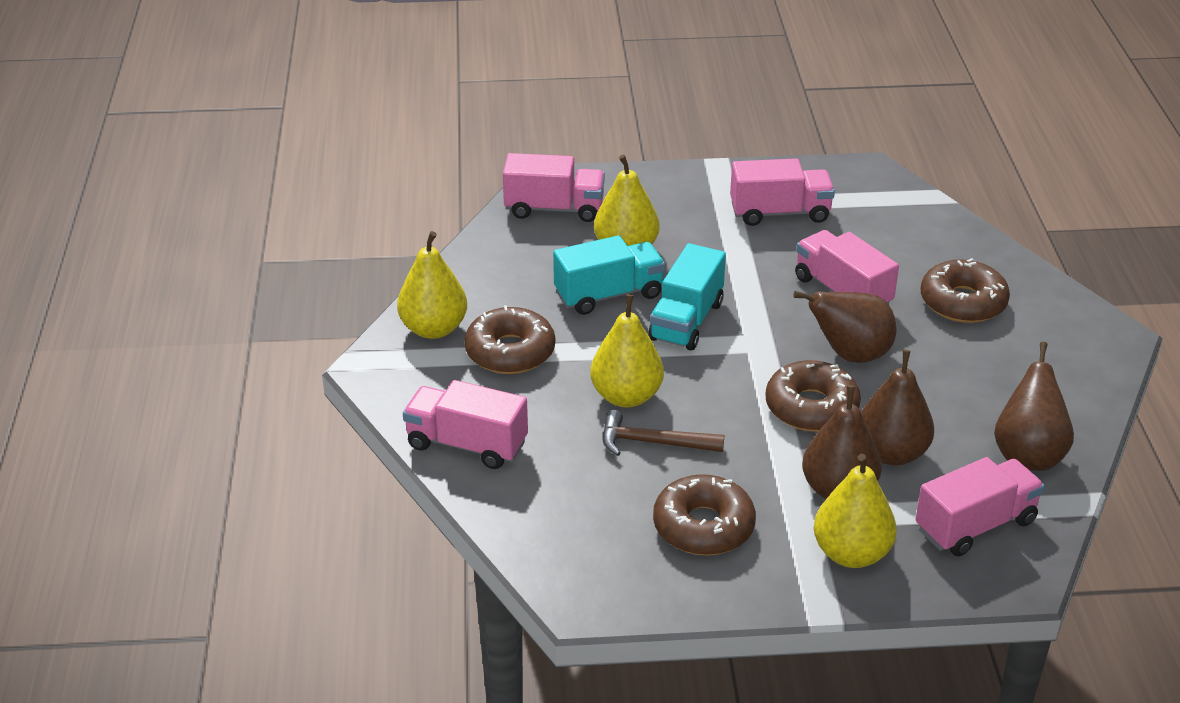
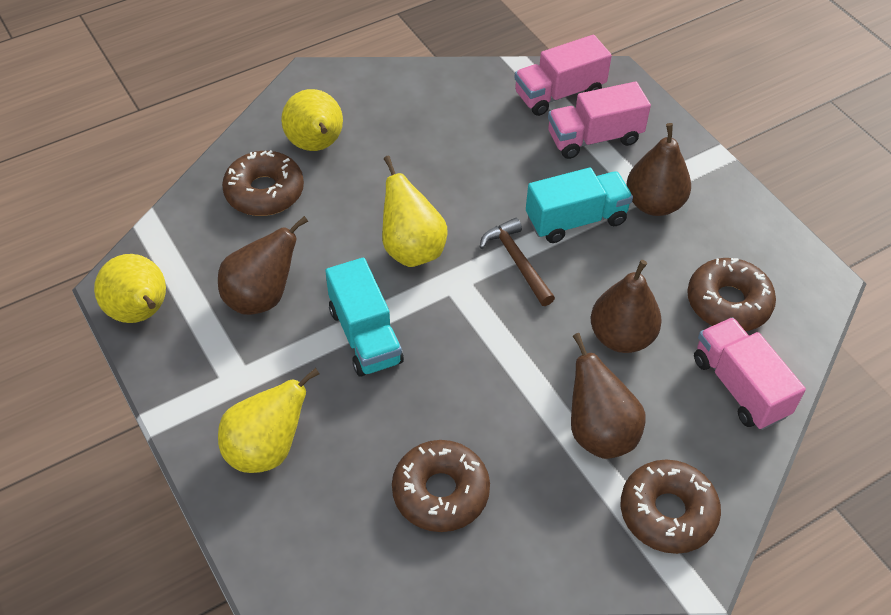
pink truck: [403,380,528,469] [503,153,605,222] [730,158,835,226] [795,230,899,305] [915,457,1045,556] = 5 -> [514,35,612,116] [548,82,651,159] [694,317,806,430] = 3

